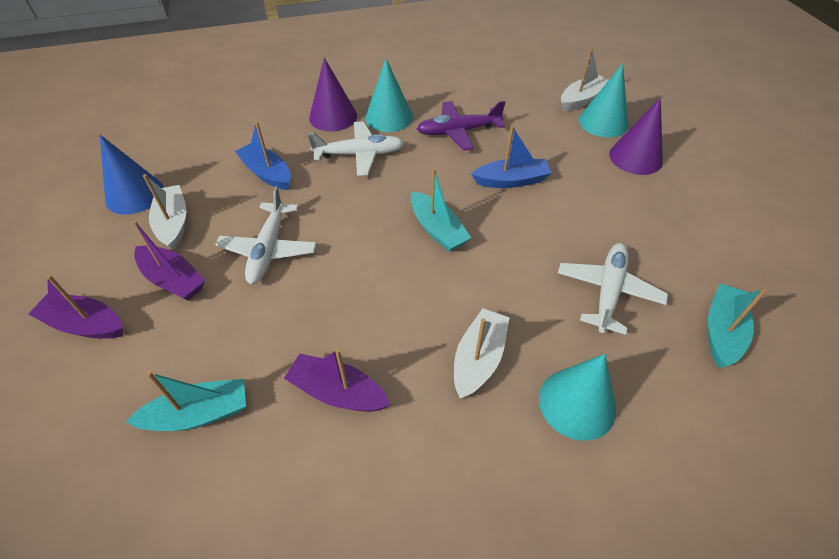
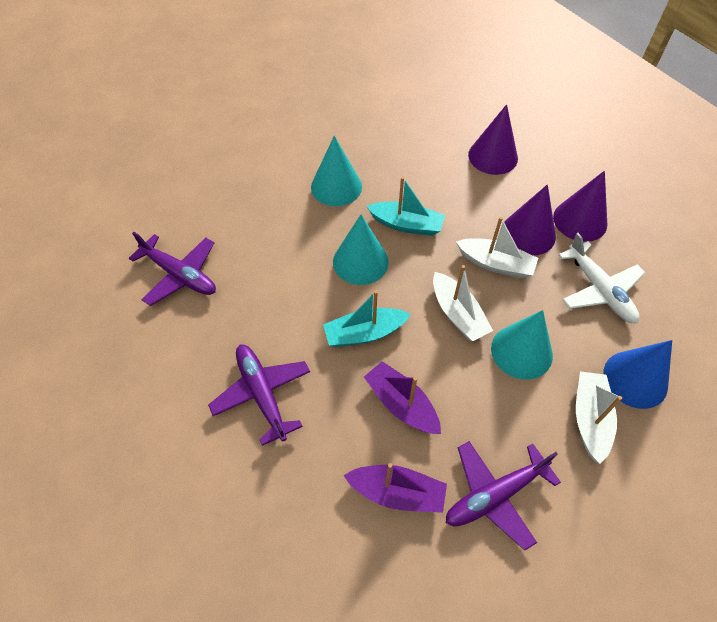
blue boat: [235,122,291,190] [471,126,552,188] = 2 -> none = 0
purple boat: [28,275,123,338] [132,221,205,301] [284,349,391,412] = 3 -> [343,463,447,513] [364,361,441,434] = 2
purple cone: [309,58,357,131] [609,98,663,175] = 2 -> [468,104,518,175] [504,184,556,255] [553,171,607,242] = 3
purple plane: [417,101,505,151] = 1 -> [129,232,216,306] [208,345,310,446] [446,441,561,550] = 3
turquoise boat: [126,371,246,431] [411,169,471,252] [708,283,767,368] = 3 -> [323,290,411,347] [367,177,445,236] = 2
white plane: [215,186,317,284] [307,121,404,176] [558,243,668,335] = 3 -> [559,233,645,323] = 1

